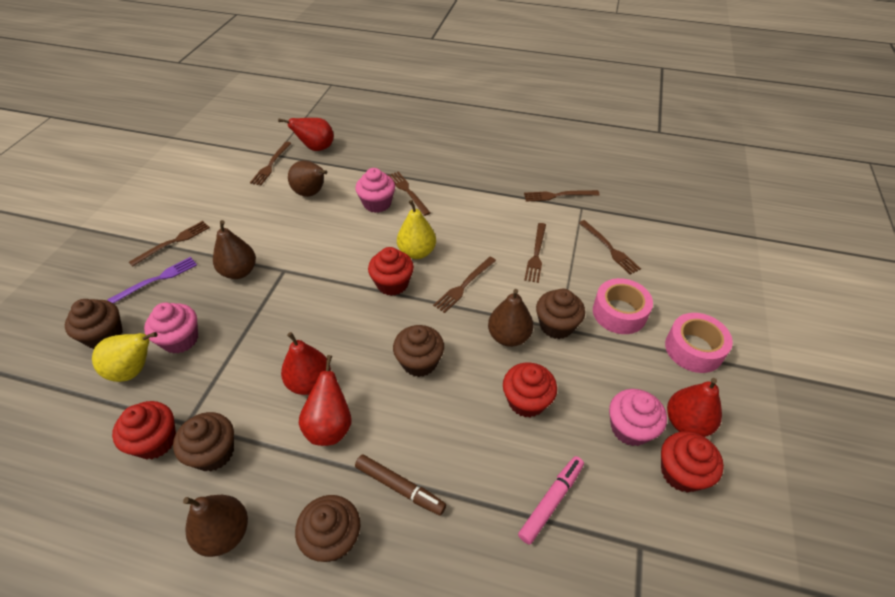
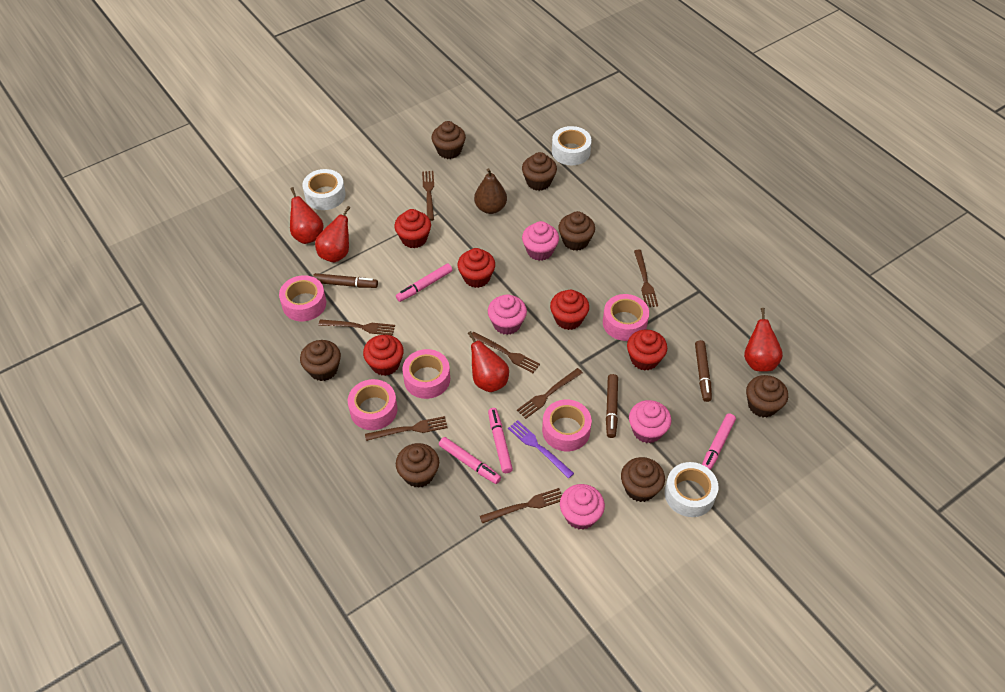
brown cupcake: [65,299,123,349] [173,412,234,472] [295,495,360,562] [393,325,444,377] [536,289,585,339] = 5 -> [300,340,341,381] [396,443,439,488] [432,121,466,159] [522,152,557,191] [558,211,595,251] [621,457,665,502] [746,375,788,417] = 7
brown marker: [355,454,446,516] = 1 -> [313,273,378,288] [606,374,618,438] [695,340,712,402] = 3
brown pear: [183,495,248,557] [213,220,256,279] [288,160,327,197] [488,289,533,347] = 4 -> [474,168,507,214] = 1
pink cupcake: [144,303,198,354] [355,168,395,213] [609,389,667,446] = 3 -> [488,294,527,335] [522,221,559,261] [560,484,605,530] [629,400,672,443] = 4
pink marker: [518,456,584,545] = 1 -> [396,263,452,302] [439,437,501,484] [488,408,513,473] [702,414,736,470] = 4
pink tape: [593,278,653,334] [665,313,733,373] = 2 -> [279,275,326,321] [348,379,397,430] [402,349,450,399] [542,399,592,451] [603,294,649,341] = 5
red cupcake: [112,401,176,459] [368,247,414,296] [503,362,557,417] [661,431,724,492] = 4 -> [363,335,404,376] [394,209,431,248] [458,248,495,288] [550,290,589,330] [627,330,667,370] = 5
white tape: none = 0 -> [302,169,346,210] [552,126,592,165] [665,462,719,517] = 3
yellow pear: [92,332,158,382] [397,200,436,259] = 2 -> none = 0

